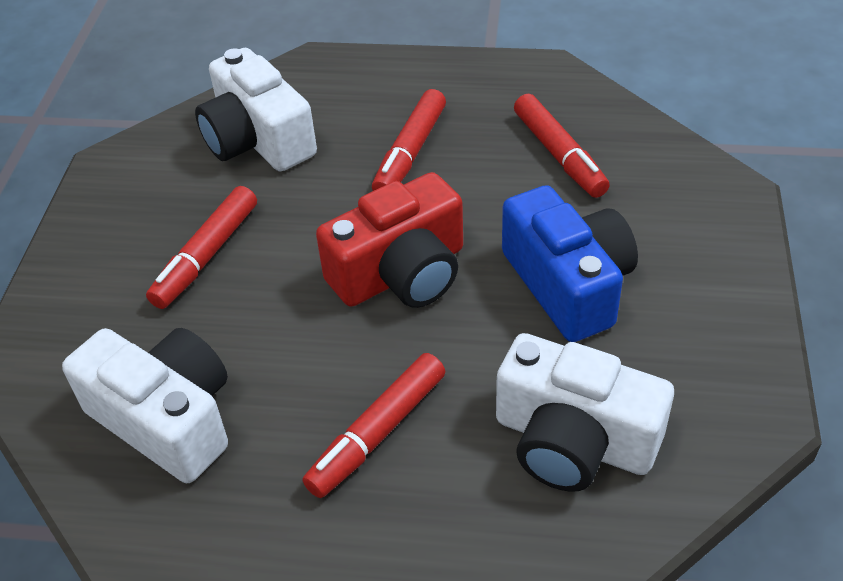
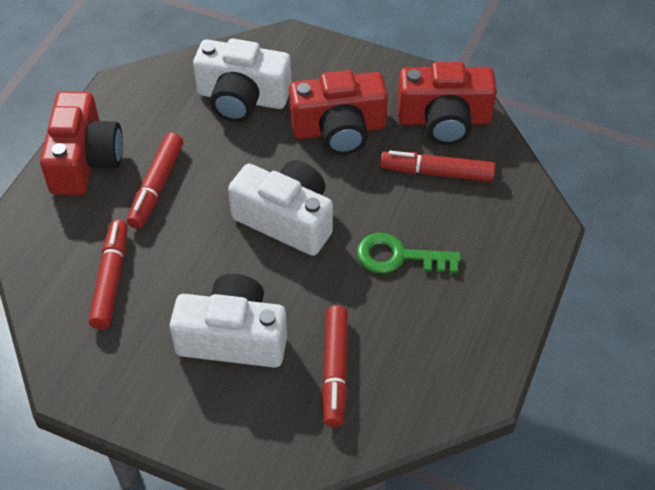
blue camera: [502,185,638,342] = 1 -> none = 0
green key: none = 0 -> [356,233,461,274] = 1
red camera: [316,172,463,308] = 1 -> [40,91,123,195] [289,70,388,155] [397,62,497,145] = 3

